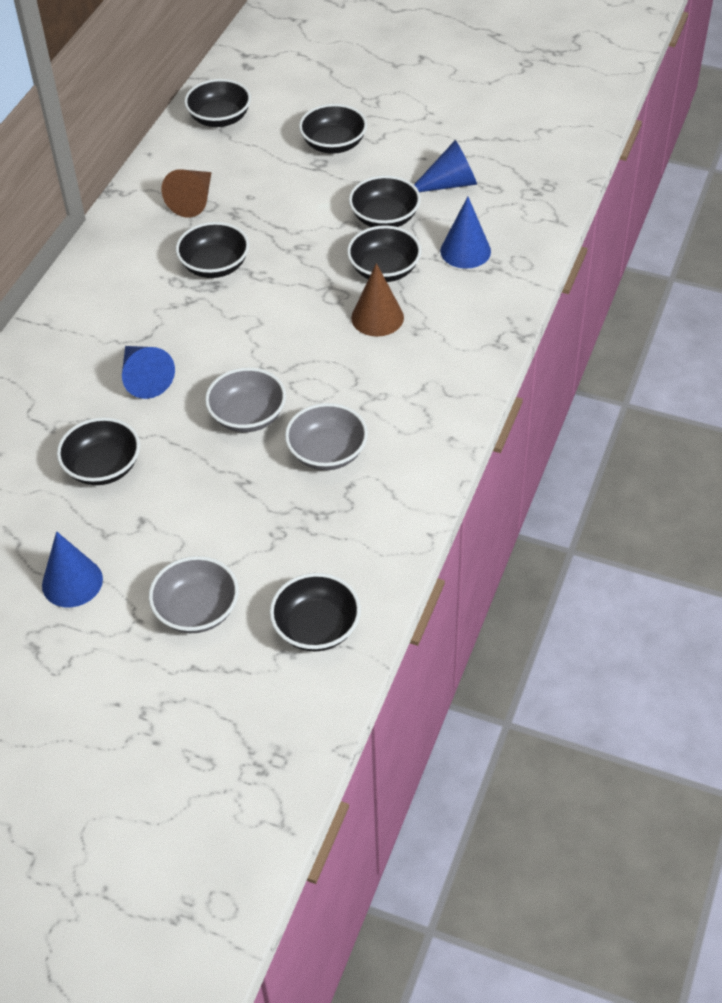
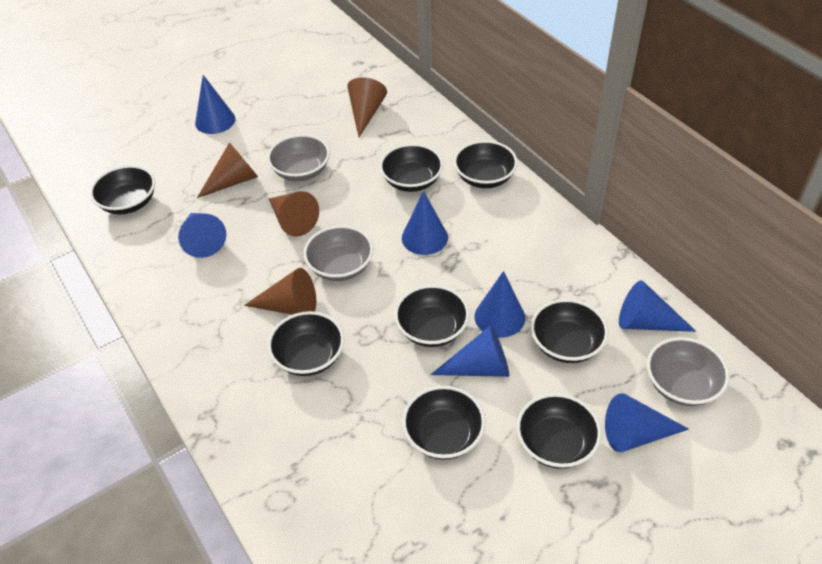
black bowl: [57,417,140,485] [176,222,249,278] [184,79,251,127] [270,573,361,651] [299,104,367,154] [347,225,421,282] [349,175,421,227] = 7 -> [90,165,155,215] [268,311,344,376] [380,144,443,192] [394,285,470,347] [402,386,485,460] [454,140,518,188] [516,393,601,469] [531,299,608,363] = 8
blue cone: [42,531,103,607] [122,346,175,399] [414,140,477,192] [440,197,491,269] = 4 -> [178,213,226,258] [195,75,235,134] [402,191,448,255] [430,325,509,377] [475,271,525,338] [605,393,689,452] [619,280,696,332] = 7
brown cone: [162,169,212,218] [351,263,404,337] = 2 -> [197,143,258,198] [244,268,316,315] [269,191,319,237] [347,77,387,137] = 4

